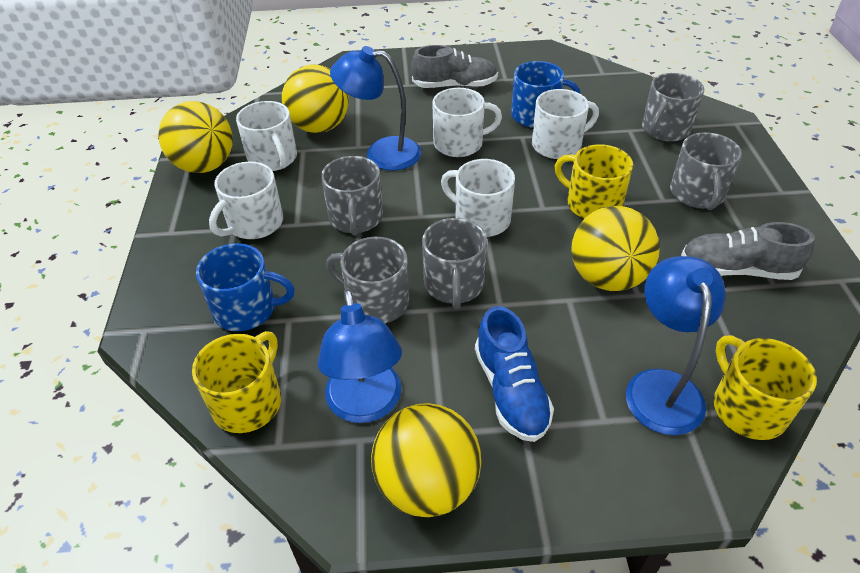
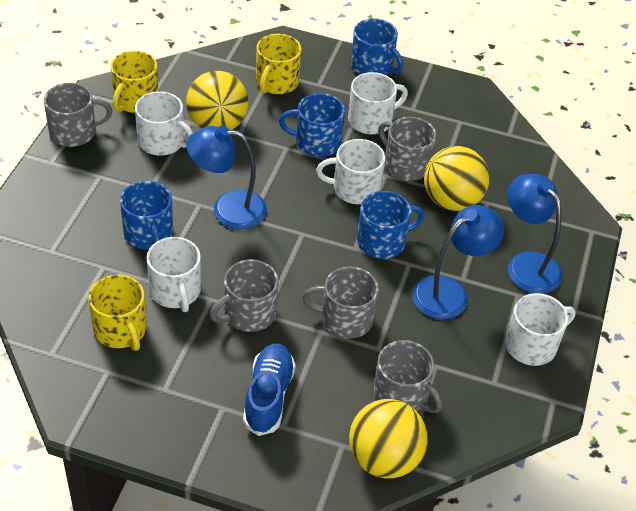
blue mug: [196,243,295,331] [511,61,580,128] = 2 -> [120,181,173,249] [279,93,345,157] [351,18,403,75] [357,191,425,259] = 4
grey shoe: [411,45,498,88] [681,222,815,280] = 2 -> none = 0
yellow ball: [158,101,233,173] [282,65,349,133] [371,403,481,517] [571,206,660,291] = 4 -> [186,71,248,130] [349,399,428,479] [424,146,489,211] = 3

